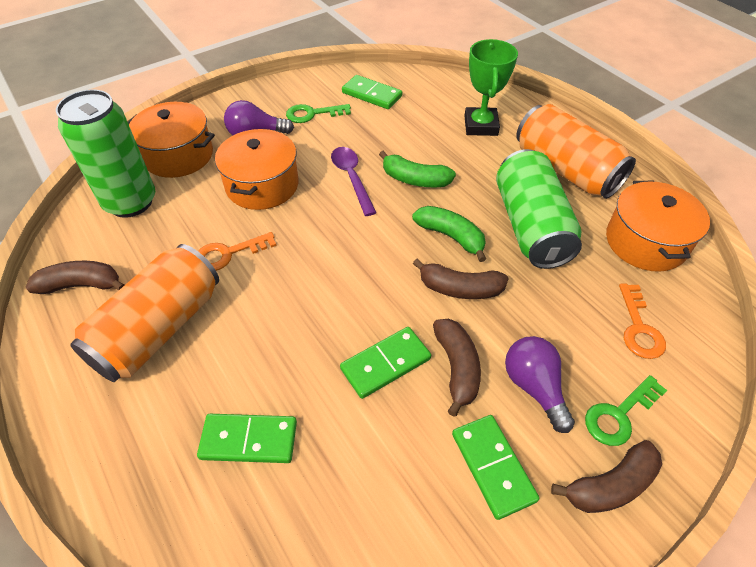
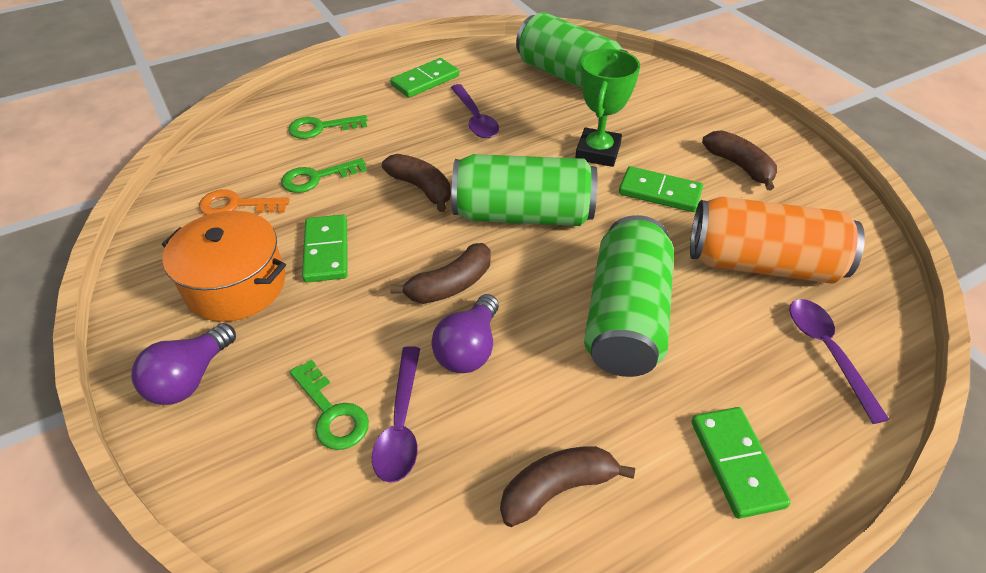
green banana: [379,151,456,187] [412,206,486,262] = 2 -> none = 0
green can: [56,89,155,218] [496,149,582,269] = 2 -> [452,154,598,226] [516,12,627,89] [584,215,674,377] = 3
green key: [286,104,351,123] [585,375,667,446] = 2 -> [281,158,367,193] [288,115,367,139] [290,359,369,450] = 3
orange can: [70,244,219,382] [516,104,636,199] = 2 -> [690,196,865,284] = 1
orange key: [198,232,277,271] [619,283,666,359] = 2 -> [199,189,290,215] = 1
orange pot: [128,102,215,178] [215,129,299,210] [606,181,710,272] = 3 -> [162,210,286,322] = 1
purple spoon: [331,147,377,216] = 1 -> [372,346,420,483] [451,84,499,138] [789,299,890,424] = 3

